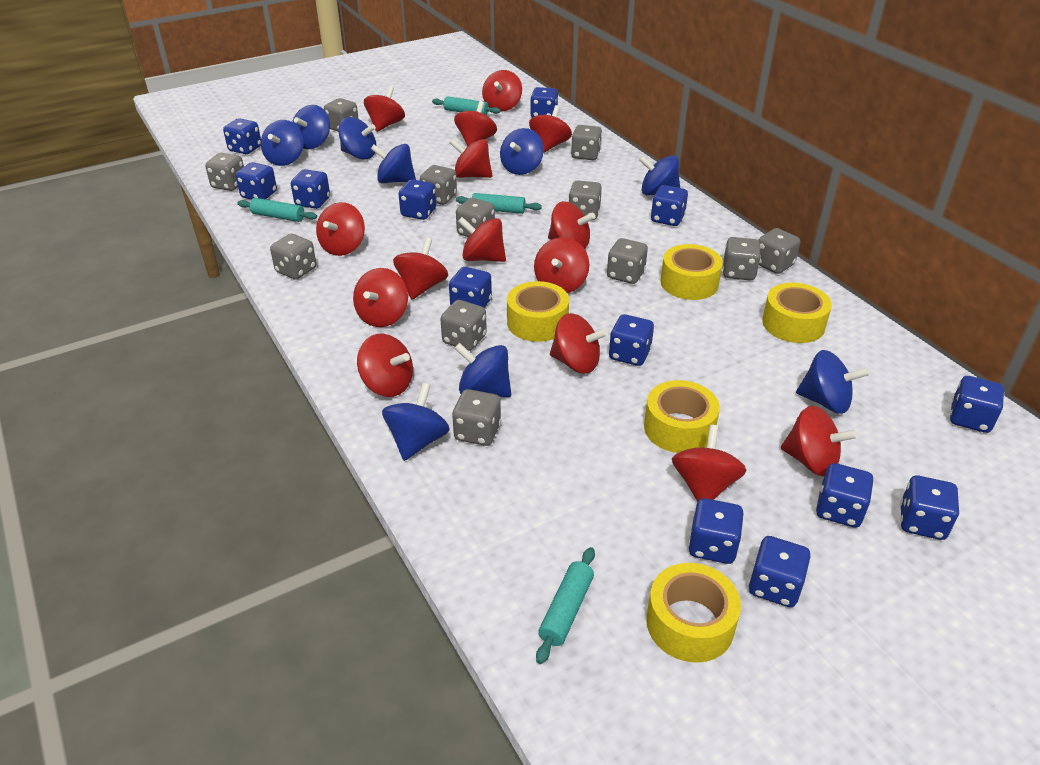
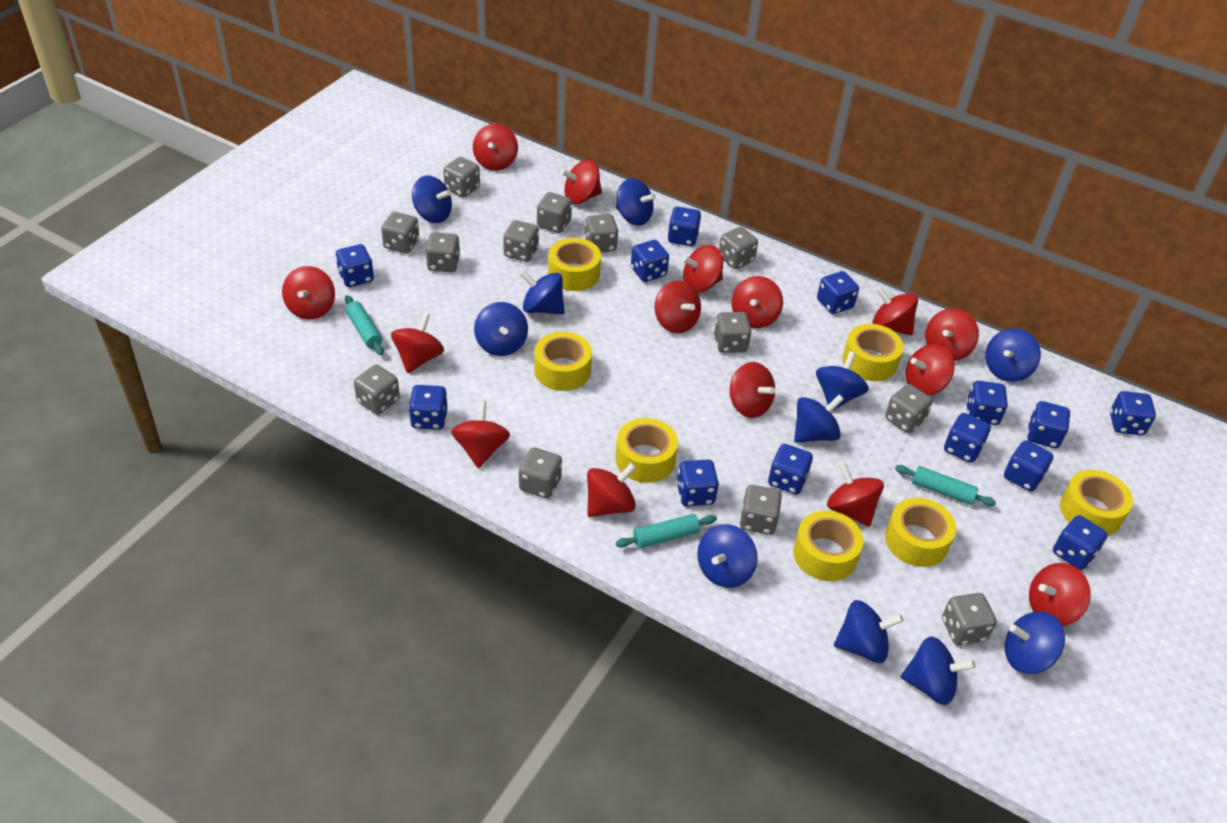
blue spinning top: [261,120,304,166] [292,105,330,149] [338,117,376,160] [371,144,416,183] [382,383,450,461] [454,343,511,397] [500,128,544,175] [639,155,680,195] [796,350,870,414] = 9 -> [412,176,452,223] [474,302,528,356] [520,271,565,314] [616,178,656,226] [697,524,758,588] [794,395,844,443] [816,351,869,411] [834,600,903,663] [901,636,975,705] [985,328,1041,382] [1005,611,1065,674] = 11
grey dice: [205,153,244,191] [270,234,316,279] [324,98,359,132] [420,165,457,205] [440,300,487,351] [452,389,501,446] [456,198,495,237] [569,180,602,220] [571,125,602,160] [607,238,648,284] [723,237,761,281] [759,228,800,274] = 12 -> [354,365,400,414] [381,212,419,253] [426,232,460,272] [443,157,480,197] [503,220,539,262] [519,447,562,498] [537,192,572,233] [584,214,618,252] [714,312,752,353] [719,227,758,269] [739,485,782,535] [885,384,933,433] [942,593,997,646] = 13
turquoise rolling pin: [238,198,317,222] [432,96,501,115] [456,193,542,214] [536,547,595,664] = 4 -> [345,295,384,355] [616,514,717,548] [895,465,996,506] = 3
yellow tape: [507,281,569,342] [644,380,720,453] [646,563,741,663] [660,244,723,300] [762,283,832,343] = 5 -> [534,332,592,391] [548,238,601,291] [615,418,678,483] [793,511,863,581] [842,324,904,381] [885,498,956,567] [1060,470,1133,535] = 7

